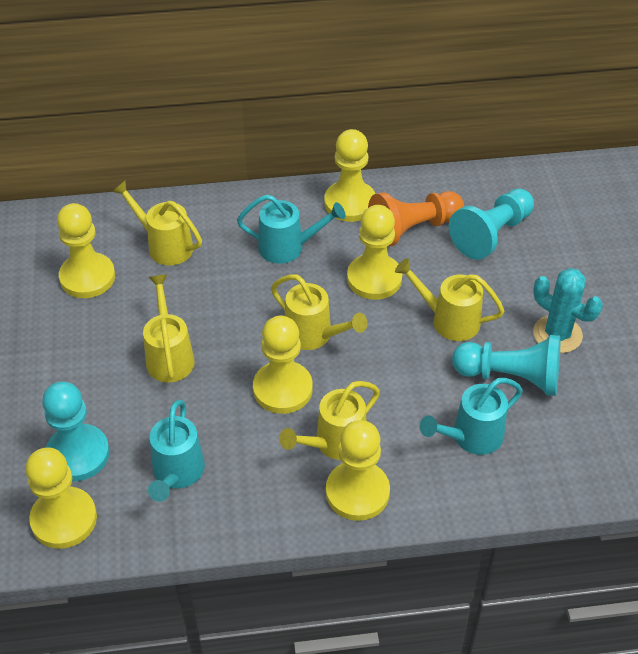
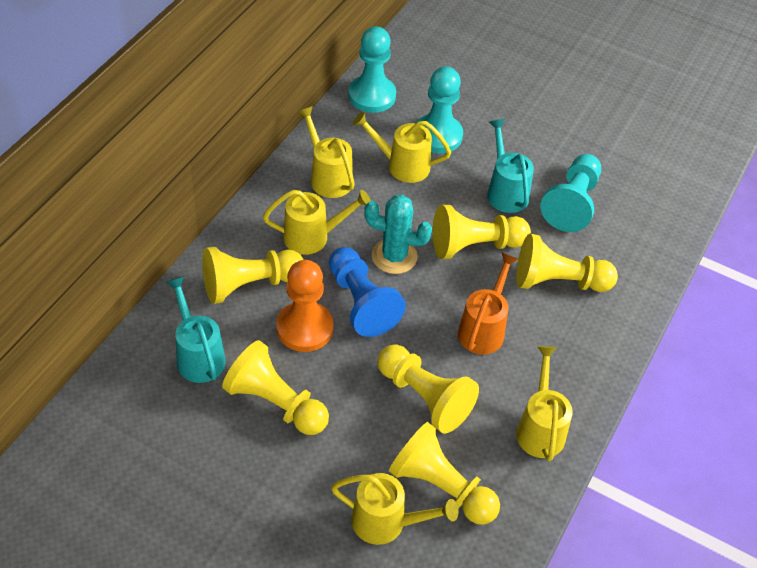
blue pawn: none = 0 -> [329,247,406,337] = 1
orange watering can: none = 0 -> [458,252,518,355] = 1
turquoise watering can: [148,400,205,502] [237,194,346,264] [420,378,523,455] = 3 -> [166,276,226,383] [487,119,534,213] = 2

